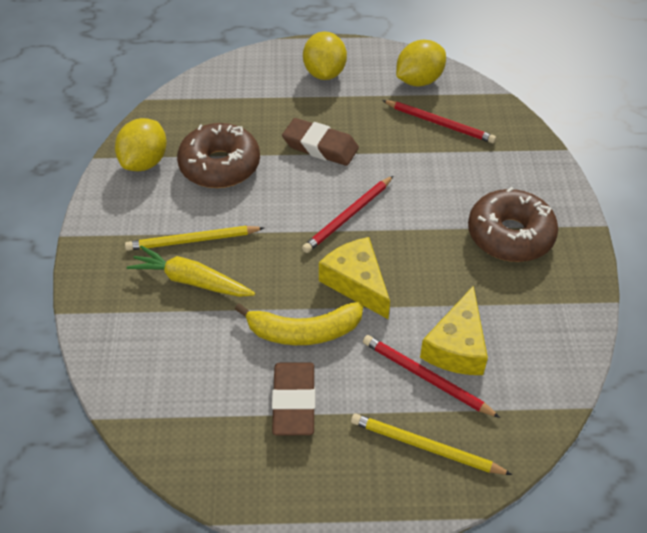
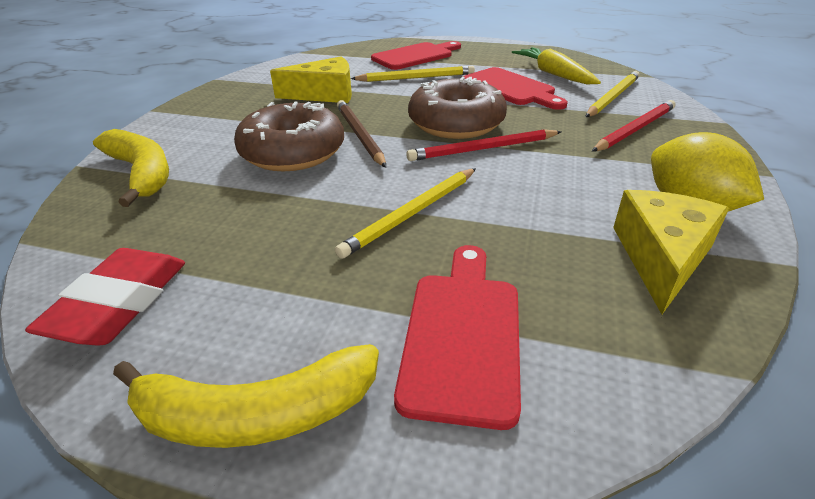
brown eraser: [272,362,315,435] [282,118,359,166] = 2 -> none = 0
brown pencil: none = 0 -> [337,100,386,168] = 1
red cutting board: none = 0 -> [371,41,461,70] [394,245,521,430] [463,67,568,110] = 3
red eraser: none = 0 -> [25,248,185,345] = 1
red pencil: [302,176,393,253] [363,335,500,418] [382,100,496,143] = 3 -> [406,129,561,161] [592,100,676,151] = 2
yellow banana: [235,302,363,345] = 1 -> [93,129,169,207] [113,344,379,448] = 2
yellow lemon: [115,118,167,171] [303,31,347,80] [396,40,446,87] = 3 -> [651,132,764,211] = 1
yellow pencil: [125,226,264,251] [351,413,512,475] = 2 -> [335,168,476,259] [351,66,475,82] [585,71,640,117] = 3

